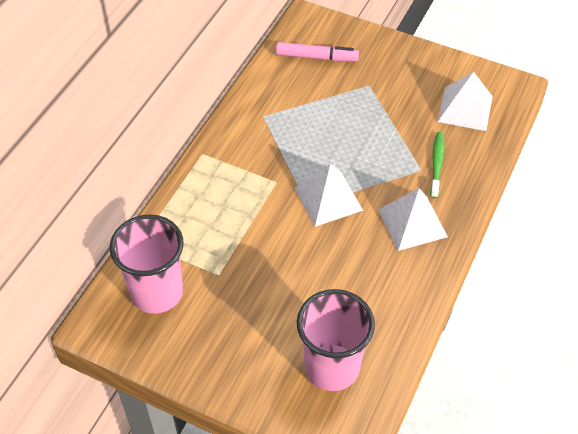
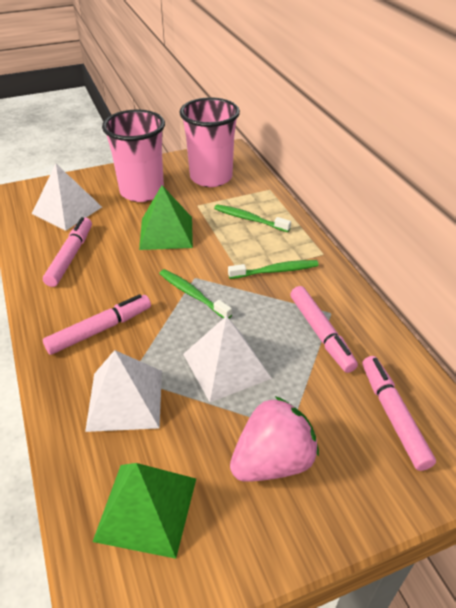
green pyramid: none = 0 -> [93,463,196,559] [139,185,193,250] = 2
green toothbrush: [430,132,444,198] = 1 -> [159,269,232,319] [214,204,291,232] [228,260,319,279] = 3
pink marker: [276,42,359,61] = 1 -> [43,217,92,287] [43,294,151,355] [290,286,358,373] [363,356,436,471] = 4
pink strawberry: none = 0 -> [230,396,319,482] = 1

